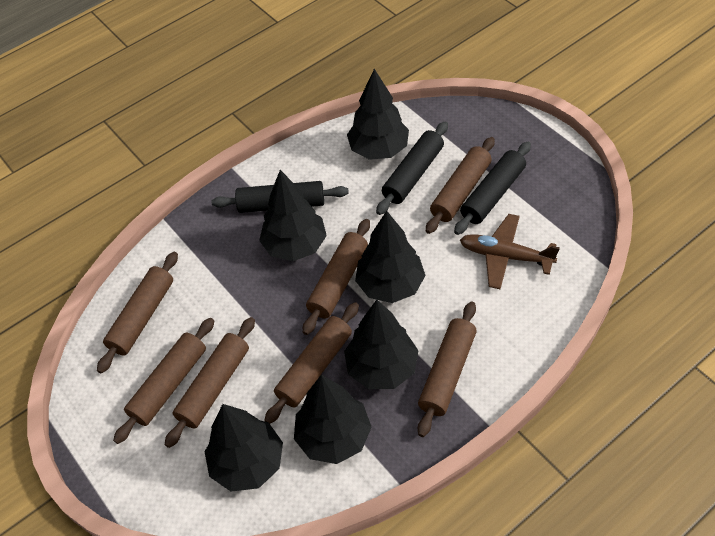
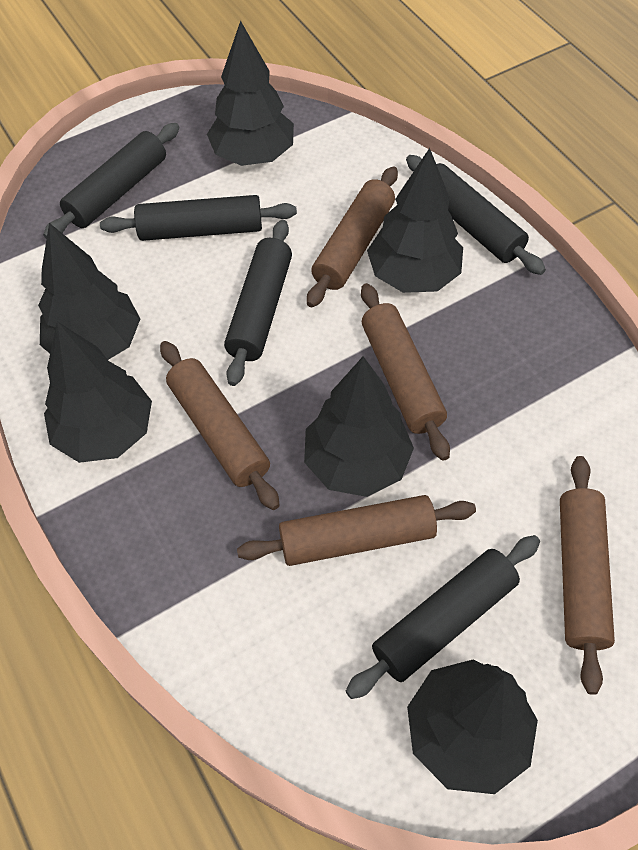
black rolling pin: [211,181,349,213] [376,121,448,215] [454,142,531,235] = 3 -> [43,123,180,239] [100,195,297,241] [224,219,292,386] [346,535,540,699] [406,155,546,275] = 5
brown plane: [460,214,560,289] = 1 -> none = 0
brown rolling pin: [97,252,178,373] [113,318,214,444] [165,317,255,448] [264,302,359,424] [303,219,370,335] [418,301,477,437] [426,137,495,234] = 7 -> [160,341,280,510] [237,495,476,566] [307,166,398,308] [361,283,450,461] [560,456,615,695] = 5

